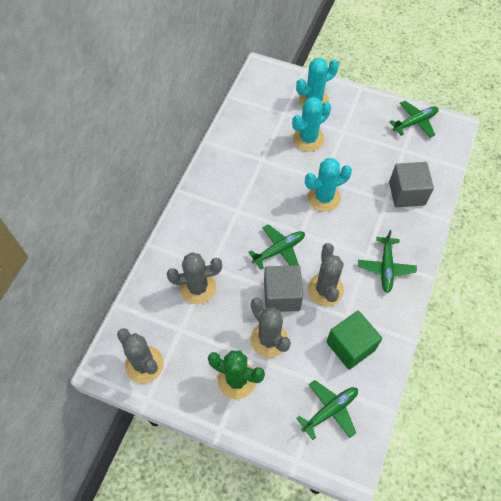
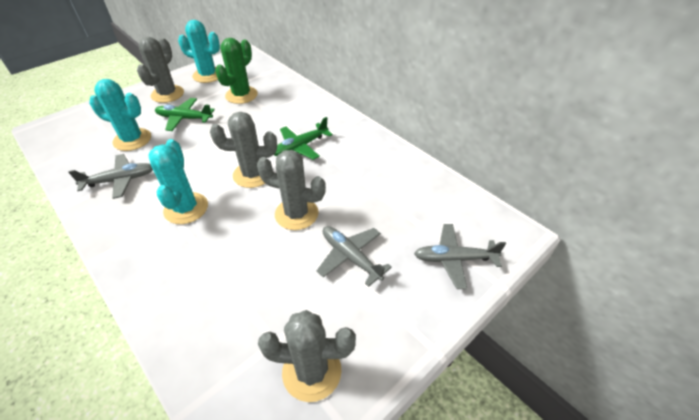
green cube: [326,311,382,370] = 1 -> none = 0
green plane: [248,224,305,270] [296,380,358,440] [358,230,417,293] [389,101,439,138] = 4 -> [155,98,215,131] [274,117,333,160] = 2
grey cube: [264,265,303,312] [389,162,434,207] = 2 -> none = 0
grey plane: none = 0 -> [68,154,153,199] [317,226,392,287] [414,224,506,289] = 3

